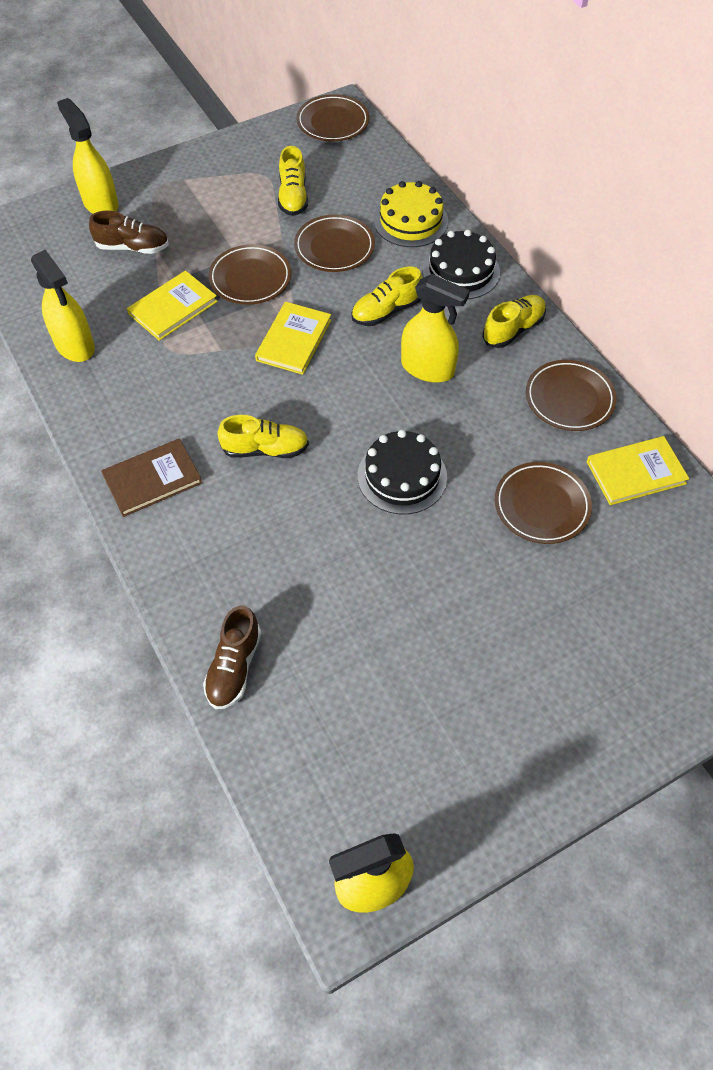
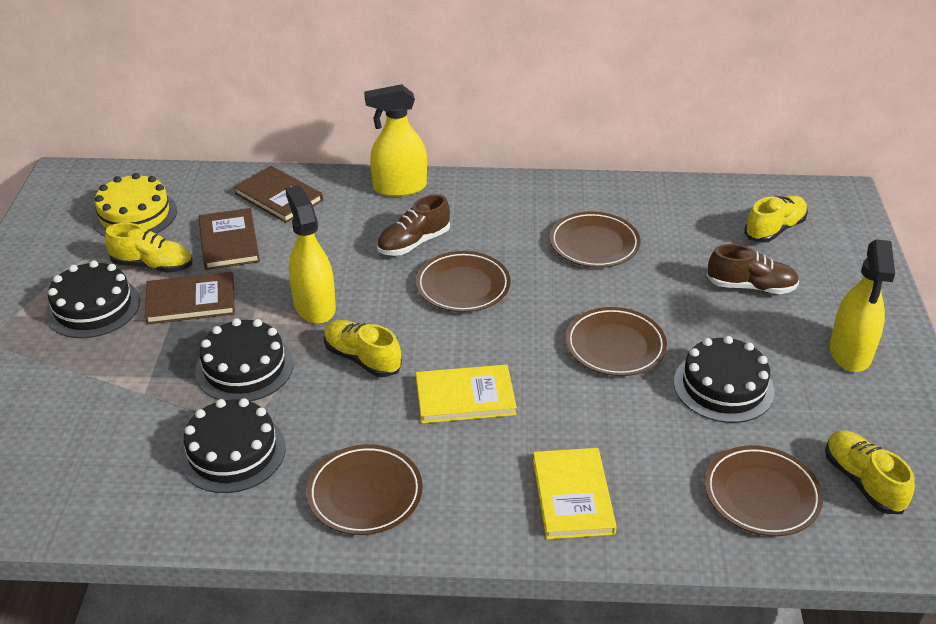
black cake: [358,430,447,514] [422,230,500,299] = 2 -> [45,260,140,338] [179,398,286,493] [195,318,294,402] [674,336,775,423] = 4
brown book: [101,438,202,517] = 1 -> [145,272,235,324] [199,208,260,270] [234,166,323,223] = 3
yellow book: [127,270,218,341] [255,302,331,375] [587,436,689,505] = 3 -> [416,364,517,423] [533,448,617,539] = 2
yellow spray bottle: [31,250,95,362] [57,98,119,214] [329,833,414,913] [401,274,470,383] = 4 -> [285,185,336,324] [364,84,427,197] [830,239,895,372] = 3

